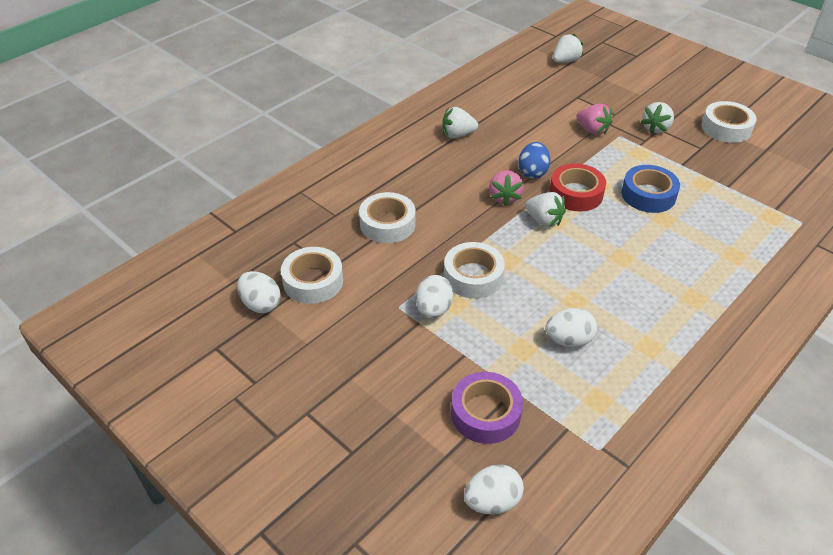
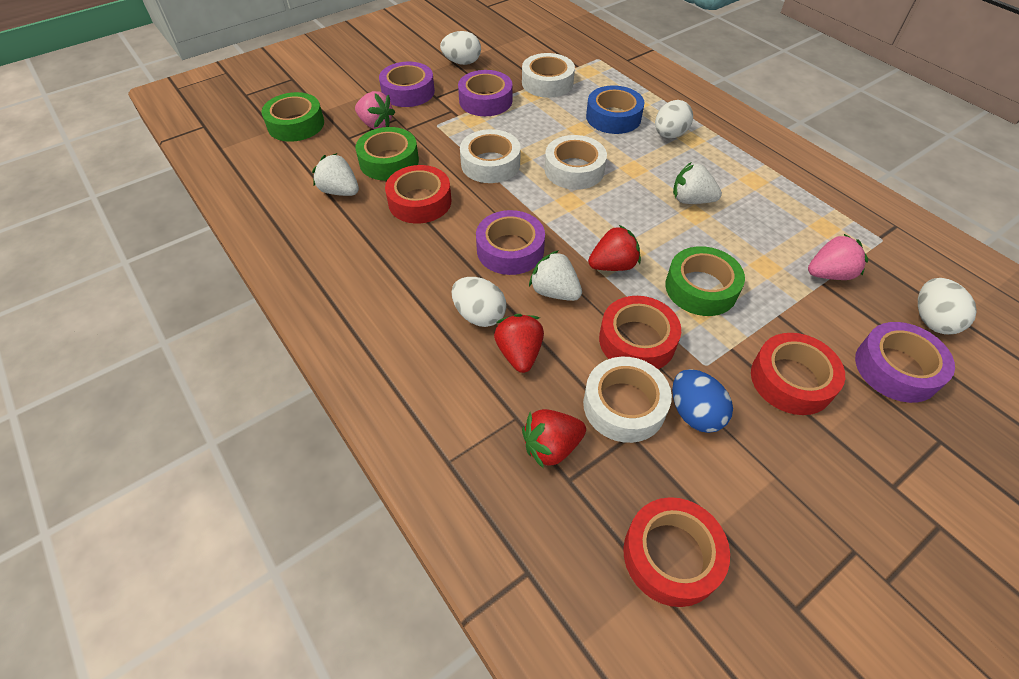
green tape: none = 0 -> [262,92,324,142] [356,127,419,181] [665,246,745,316] = 3
purple tape: [451,372,523,444] = 1 -> [379,62,435,107] [458,70,513,116] [476,210,545,275] [855,322,955,403] = 4
red strawberry: none = 0 -> [494,314,544,373] [522,409,586,469] [588,225,641,271] = 3
red tape: [549,163,606,211] = 1 -> [385,165,451,224] [599,296,681,369] [623,497,730,607] [751,333,845,415] = 4
white strawberry: [442,107,478,139] [525,192,566,227] [553,33,583,63] [641,102,674,134] = 4 -> [312,153,359,196] [529,250,582,301] [673,162,722,204] = 3

